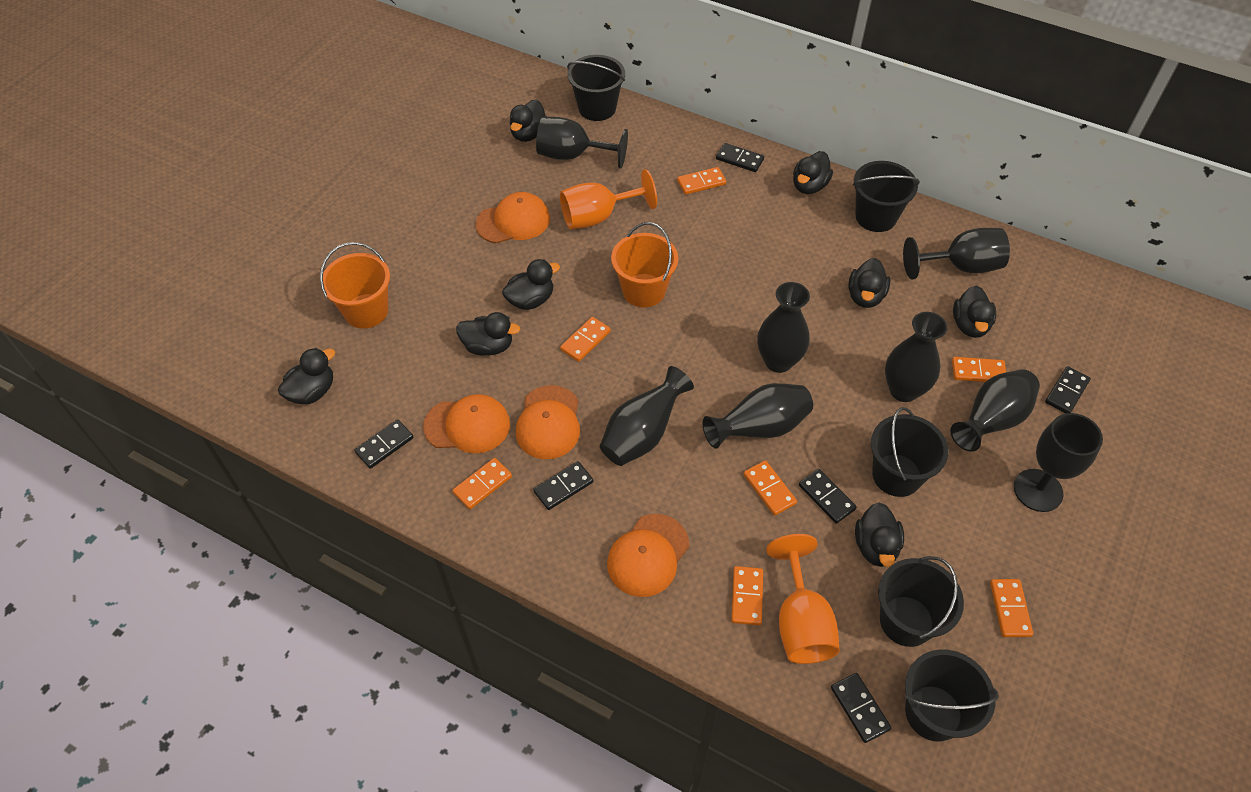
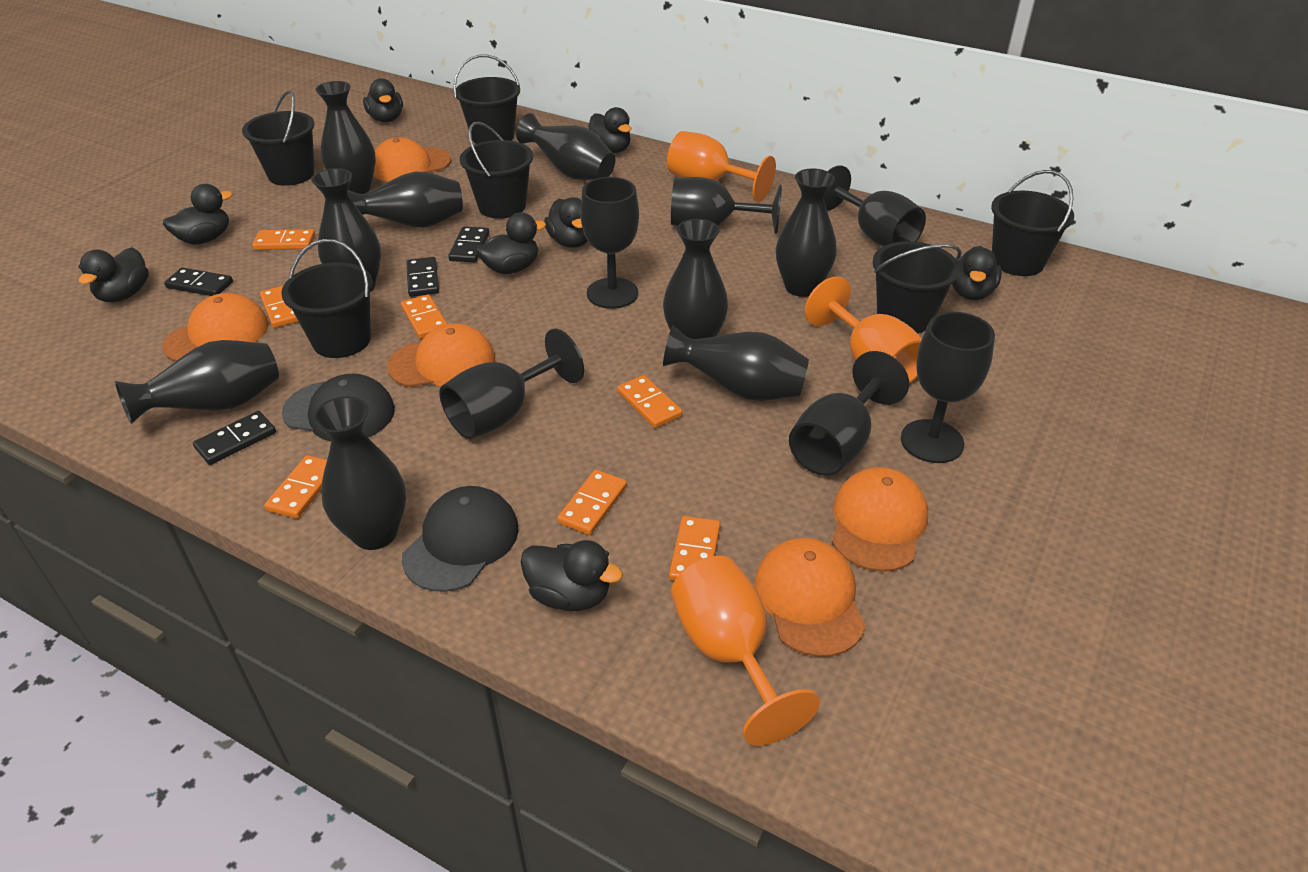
black bucket: [567,55,625,121] [853,161,920,232] [871,407,948,497] [878,556,964,647] [905,649,999,741] = 5 -> [242,90,315,186] [281,239,373,358] [453,55,520,144] [460,122,533,219] [872,241,962,334] [991,170,1074,276] = 6
black cap: none = 0 -> [282,374,395,442] [402,486,519,592] = 2
black domino: [354,419,414,469] [533,461,593,510] [716,143,764,172] [799,469,857,524] [831,673,891,743] [1045,366,1091,413] = 6 -> [164,267,233,296] [193,411,276,465] [406,257,439,297] [448,226,489,263] = 4
black goblet: [536,117,628,168] [903,228,1010,280] [1014,413,1103,512] = 3 -> [439,328,584,439] [580,177,639,309] [671,177,782,234] [789,351,909,476] [824,165,926,246] [901,312,995,463] = 6
black vase: [600,366,694,466] [702,383,813,449] [757,282,810,373] [885,312,947,402] [950,369,1040,452] = 5 -> [115,340,279,424] [311,168,381,291] [313,396,406,550] [315,81,376,194] [348,172,463,228] [516,113,615,180] [663,219,728,339] [663,325,809,401] [776,168,837,297] = 9
orange bucket: [320,242,390,328] [611,222,678,307] = 2 -> none = 0
orange cap: [423,394,510,453] [475,192,550,243] [516,385,580,459] [607,514,689,597] = 4 -> [163,293,269,362] [373,137,451,182] [387,324,495,387] [754,538,866,657] [832,467,928,572] = 5
orange goblet: [560,169,657,229] [766,534,840,664] = 2 -> [667,131,776,202] [671,556,820,746] [805,276,922,384] = 3

